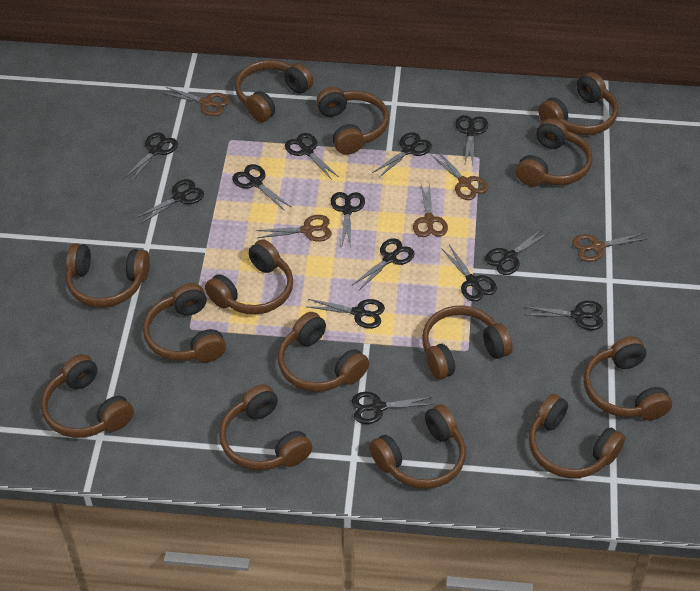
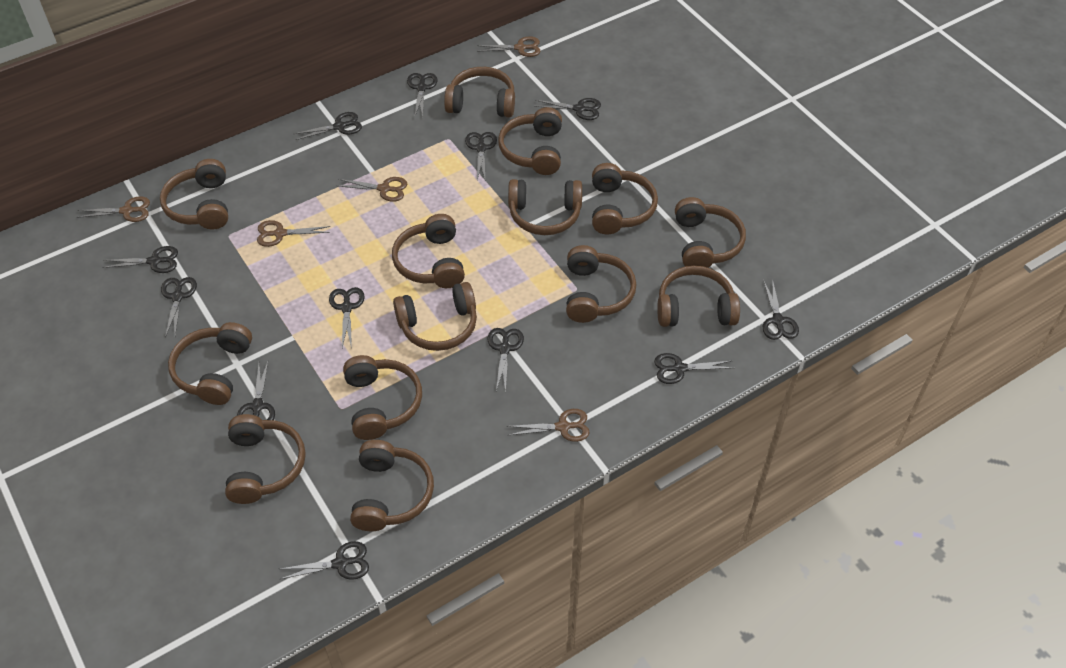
black scissors: [123,132,178,182] [136,179,204,223] [232,164,291,211] [285,133,339,180] [306,299,385,329] [331,192,365,247] [352,238,415,290] [352,392,435,424] [372,132,432,177] [441,245,497,301] [455,115,488,164] [485,228,549,275] [525,301,603,330] = 13 -> [102,246,178,273] [161,277,197,338] [237,362,275,420] [280,541,369,580] [294,112,362,140] [329,287,365,348] [407,73,438,119] [465,132,497,180] [487,328,524,392] [534,98,601,120] [654,353,733,384] [763,278,799,340] = 12

